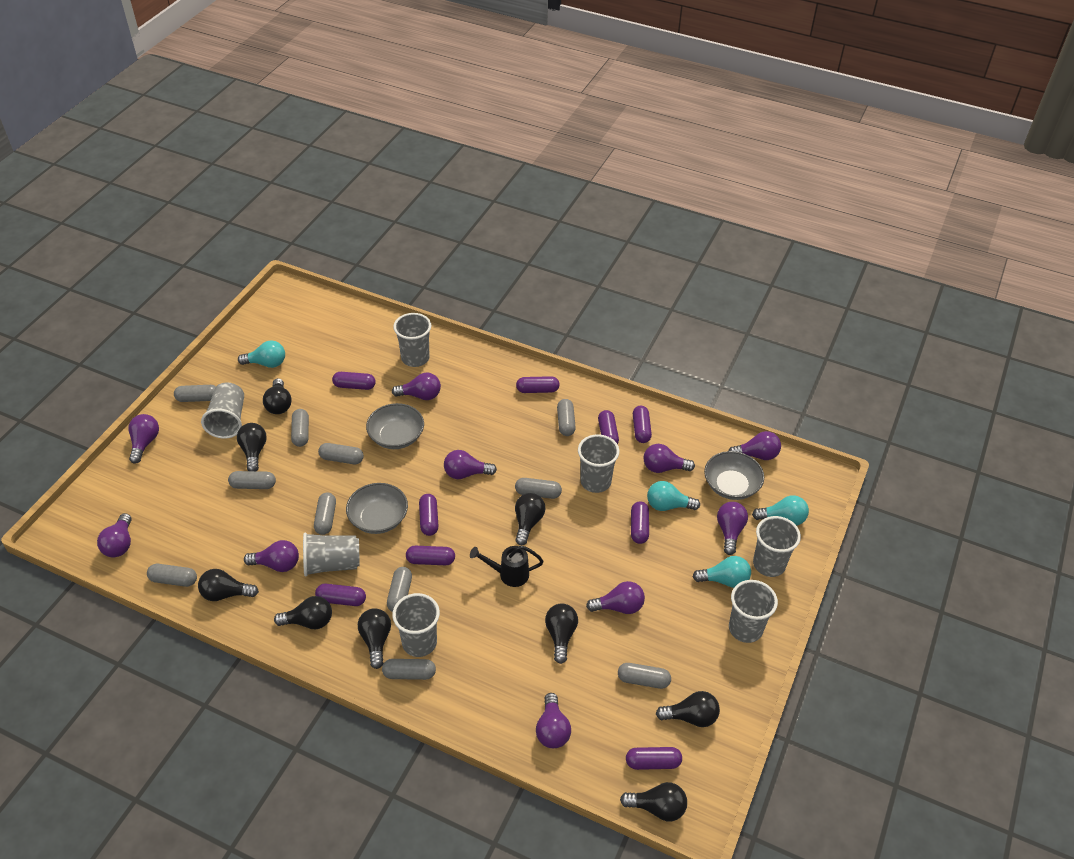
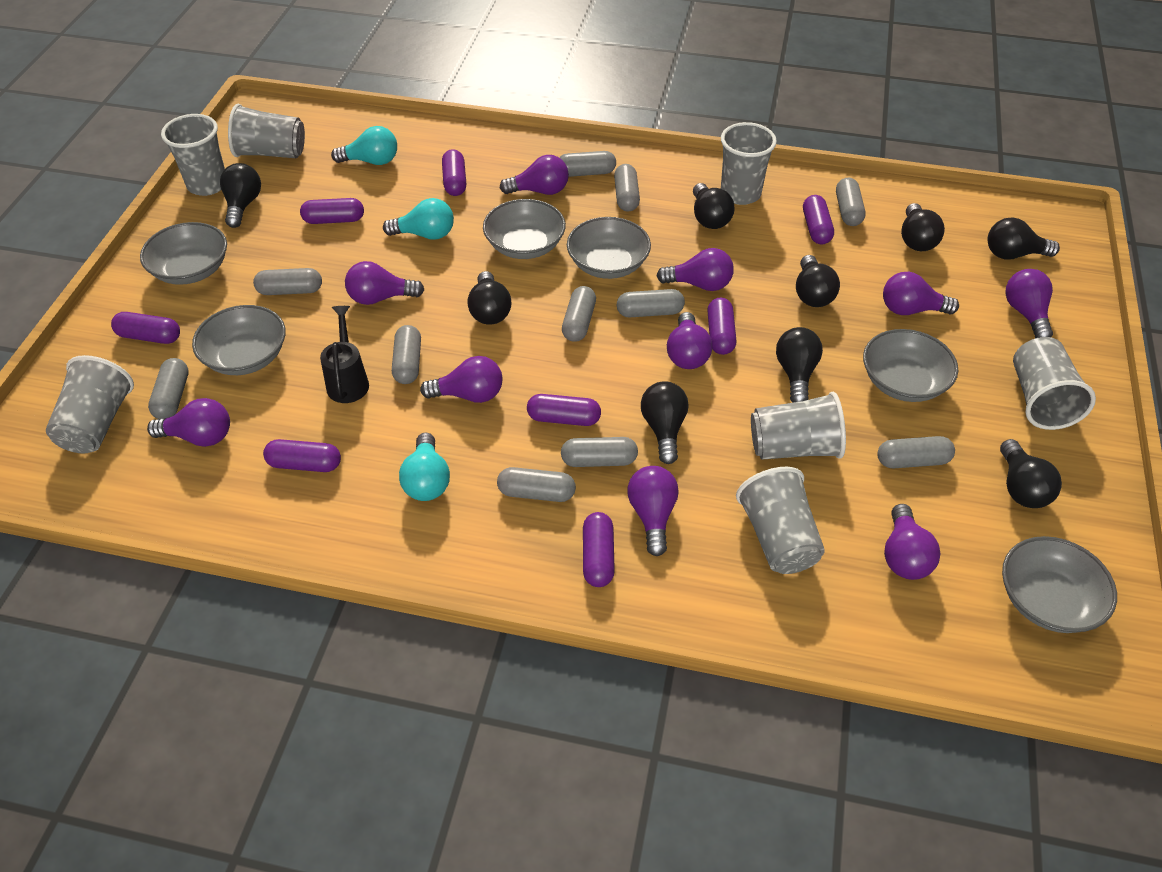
grey bowl: [346,483,408,534] [366,403,424,449] [704,451,764,500] = 3 -> [140,222,227,285] [192,305,285,375] [483,199,566,259] [567,217,651,279] [863,329,958,402] [1002,536,1117,633] = 6
purple capsule: [315,584,366,606] [332,372,376,390] [406,546,455,565] [419,494,438,536] [516,376,560,393] [598,410,619,444] [626,747,682,770] [631,501,649,544] [633,406,652,443] = 9 -> [111,312,180,344] [263,439,341,472] [300,198,364,224] [442,149,466,196] [527,394,601,426] [583,512,615,587] [707,298,737,355] [803,195,834,245] = 8
turquoise light bulb: [238,341,285,368] [647,481,700,511] [693,556,751,588] [752,495,809,526] = 4 -> [331,126,397,165] [383,198,454,240] [399,433,450,501] = 3

